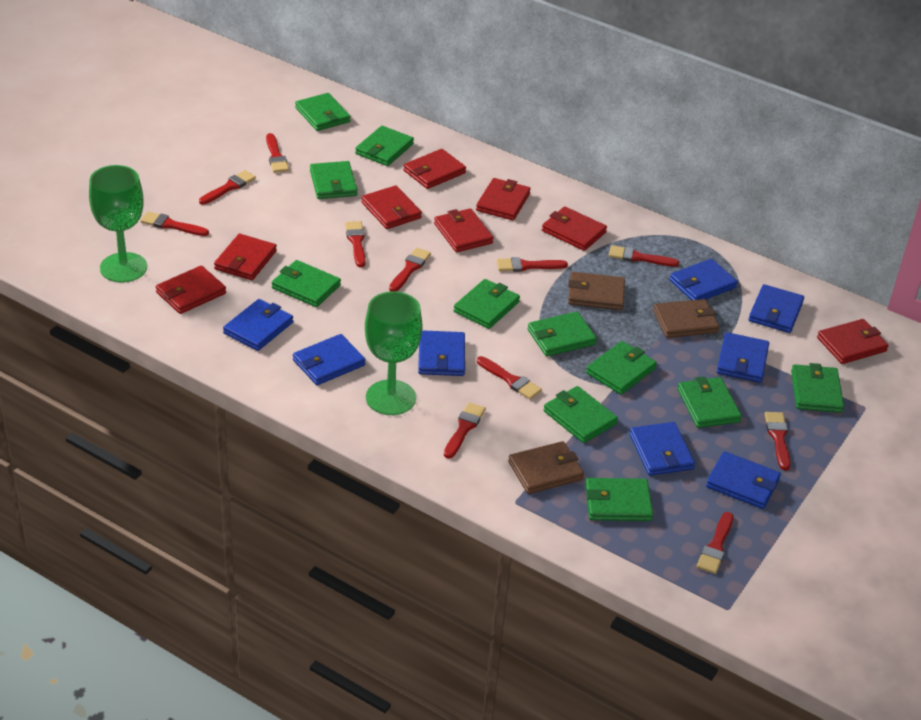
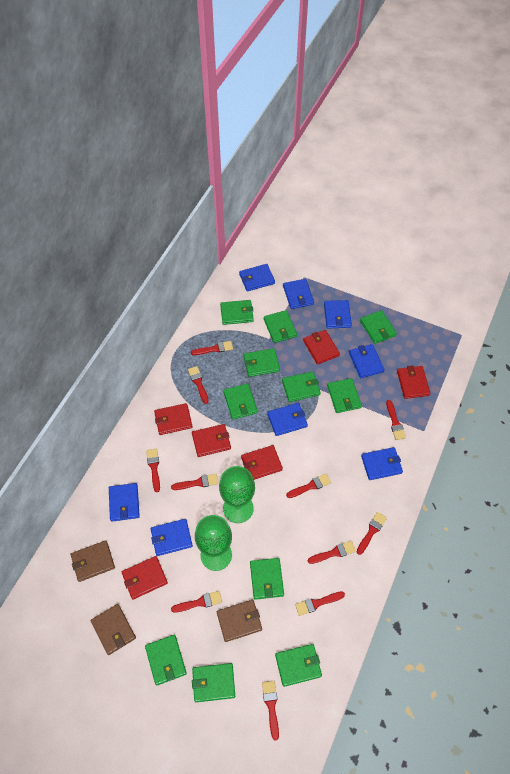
red wallet: [156,265,226,314] [214,234,277,280] [361,185,422,229] [403,149,466,189] [434,208,494,252] [476,178,531,220] [542,206,607,251] [817,319,889,364] = 8 -> [122,556,168,600] [154,403,193,435] [192,424,231,457] [241,445,283,480] [303,330,340,365] [397,365,430,399] = 6

